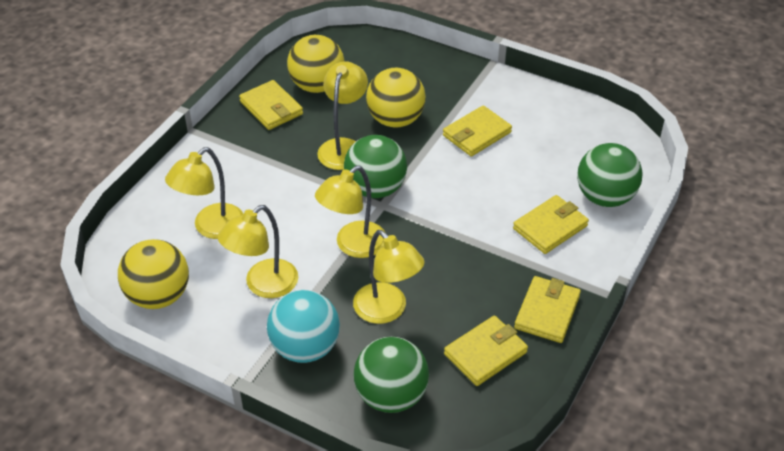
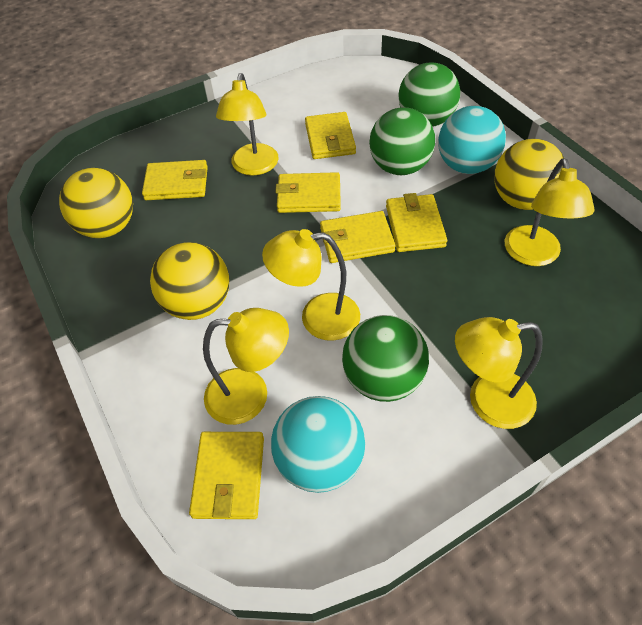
turquoise ball: [267,290,340,363] = 1 -> [271,396,365,493] [438,106,506,174] = 2
yellow wallet: [239,80,303,130] [443,105,512,157] [444,315,528,386] [513,195,589,254] [514,276,581,343] = 5 -> [142,160,208,200] [189,432,264,519] [275,172,341,213] [305,112,356,159] [320,211,396,263] [386,193,447,252] = 6

